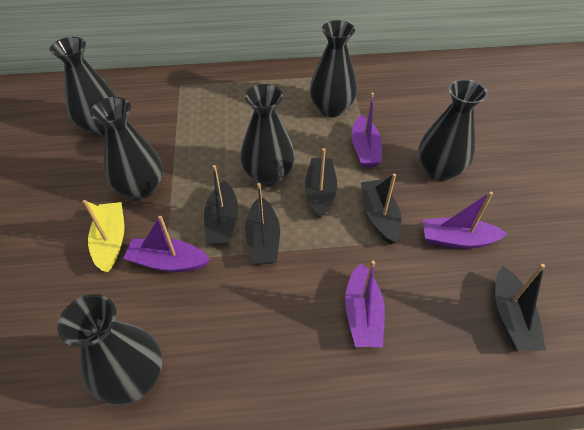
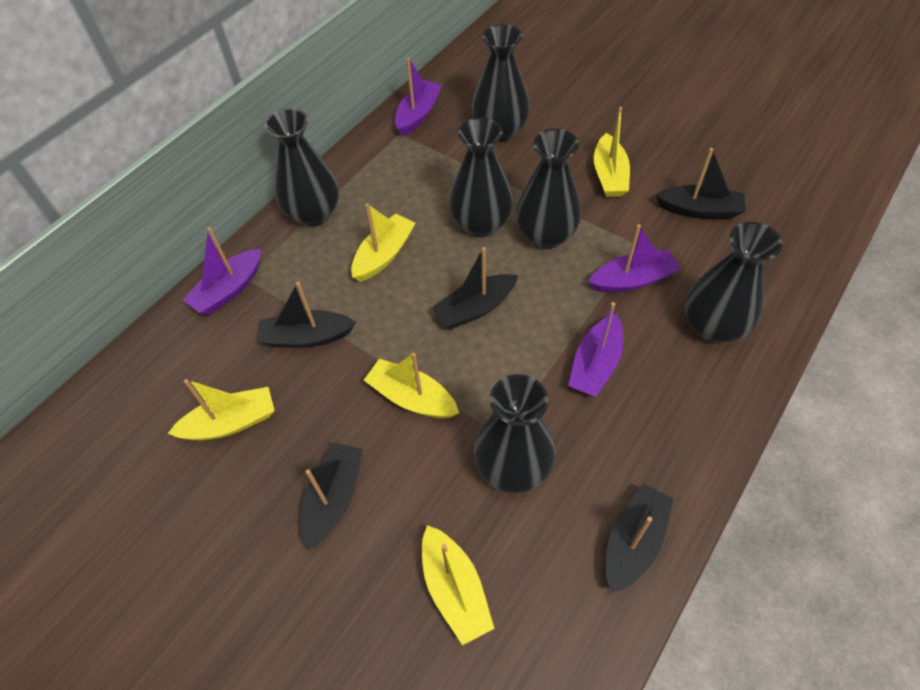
yellow boat: [83,200,124,272] = 1 -> [168,379,275,441] [351,203,415,282] [364,352,459,418] [422,525,494,645] [594,107,630,197] = 5

